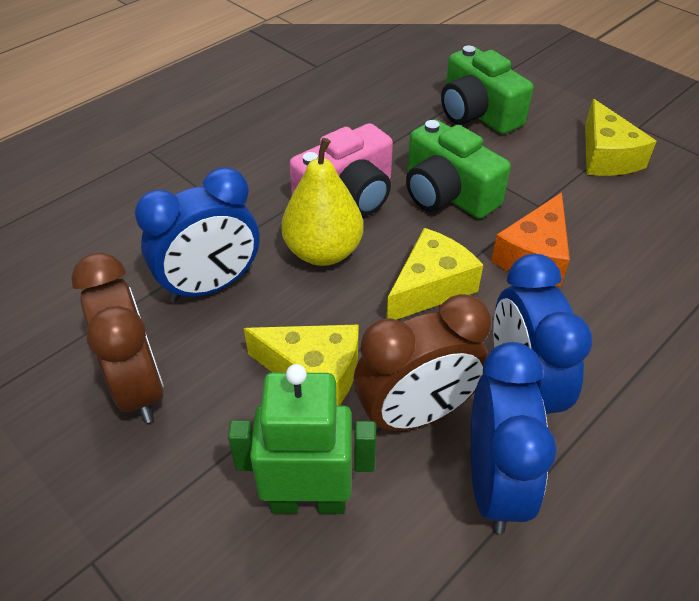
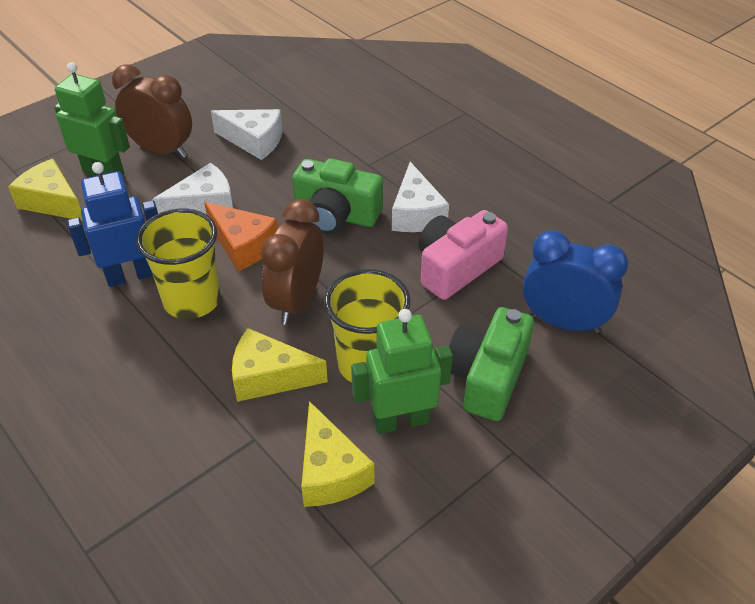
blue clock: [135,167,259,302] [471,342,557,533] [493,254,592,414] = 3 -> [523,230,628,333] = 1
blue robot: none = 0 -> [67,162,158,287] = 1
green robot: [228,364,376,514] = 1 -> [54,62,130,176] [351,309,453,434] = 2
white cheese: none = 0 -> [152,163,233,215] [211,109,283,160] [392,162,449,232] = 3
yellow cup: none = 0 -> [136,209,221,319] [324,269,411,382] = 2
yellow pear: [281,138,363,266] = 1 -> none = 0

